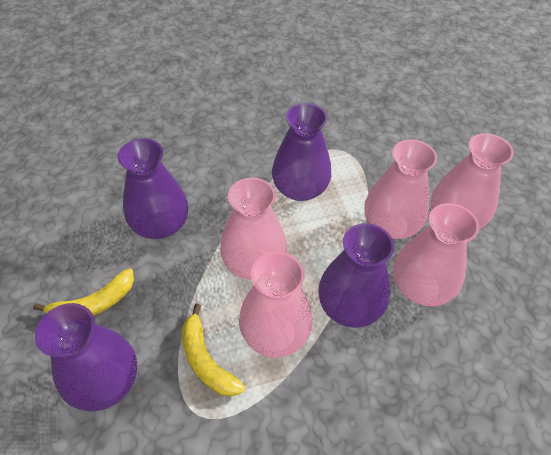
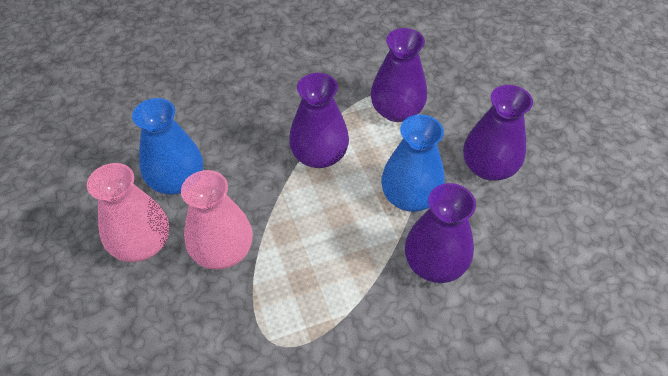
blue vase: none = 0 -> [132,98,203,195] [381,114,445,212] = 2
pink vase: [220,178,287,280] [239,251,313,358] [364,139,437,239] [393,203,479,306] [431,133,514,229] = 5 -> [87,163,169,262] [181,170,253,270] = 2
yellow banana: [33,268,134,316] [182,304,245,396] = 2 -> none = 0

